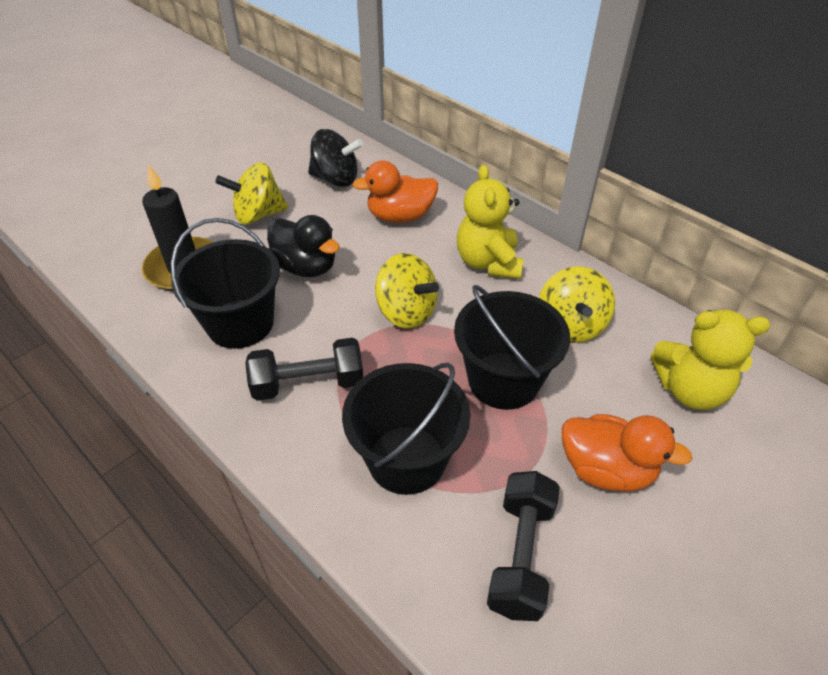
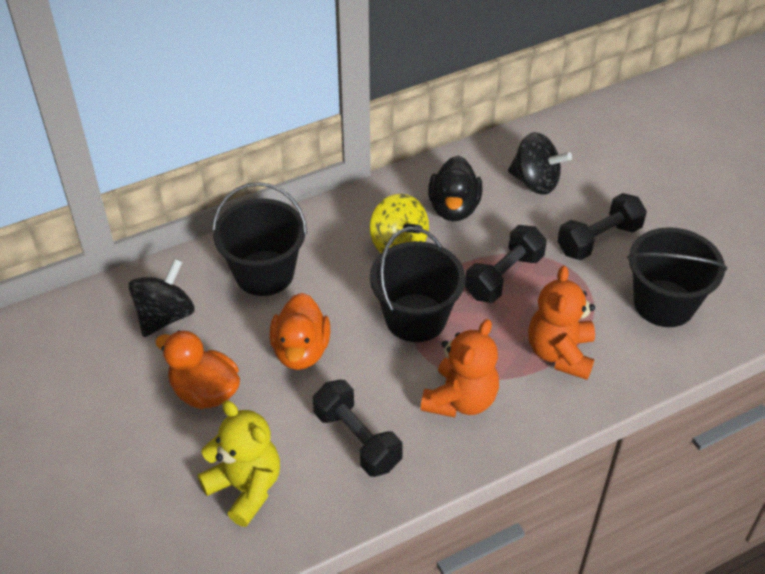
black candle: [142,164,214,291] = 1 -> none = 0
black dumbbell: [245,338,363,401] [487,471,560,621] = 2 -> [313,380,403,477] [465,225,547,303] [557,193,647,260] = 3
black spinning top: [308,129,363,187] = 1 -> [128,258,195,337] [508,132,572,195] = 2
orange teddy bear: none = 0 -> [421,319,499,418] [528,266,595,380] = 2
yellow spinning top: [215,162,288,224] [375,253,439,329] [539,266,615,343] = 3 -> [369,194,429,253] = 1
yellow teddy bear: [457,165,523,279] [651,310,770,410] = 2 -> [198,400,280,527] = 1

